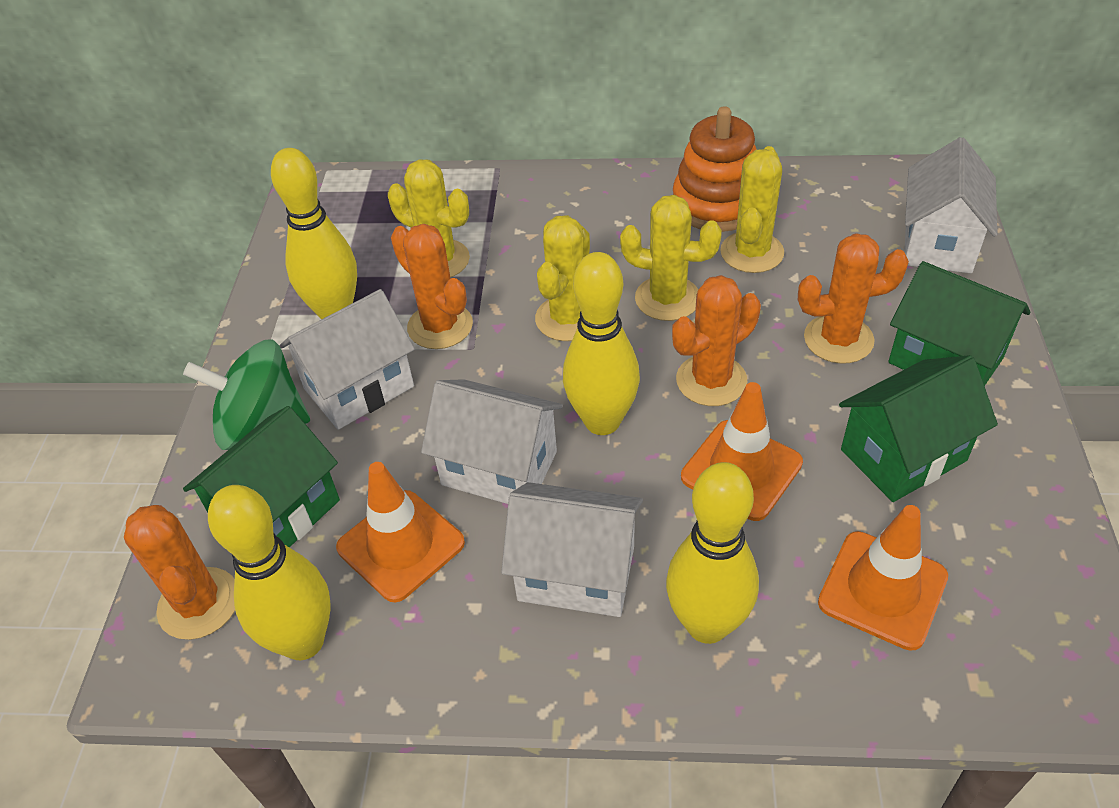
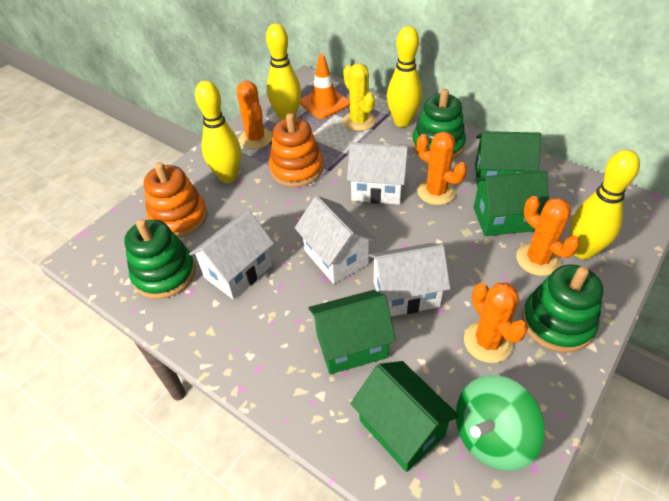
green house: [183,406,340,547] [839,355,998,502] [888,261,1030,386] = 3 -> [308,290,396,374] [350,361,459,472] [474,170,549,236] [475,131,541,189] = 4
green stacking toy: none = 0 -> [124,219,196,299] [412,89,466,160] [522,265,603,353] = 3
orange stacking toy: [673,106,757,232] = 1 -> [144,162,207,238] [269,113,323,187] = 2
orange traffic cone: [336,462,465,602] [681,382,803,521] [818,505,948,651] = 3 -> [299,54,350,119] = 1
yellow cactus: [388,159,470,278] [535,215,590,341] [620,195,722,321] [720,146,784,273] = 4 -> [343,63,376,131] = 1

